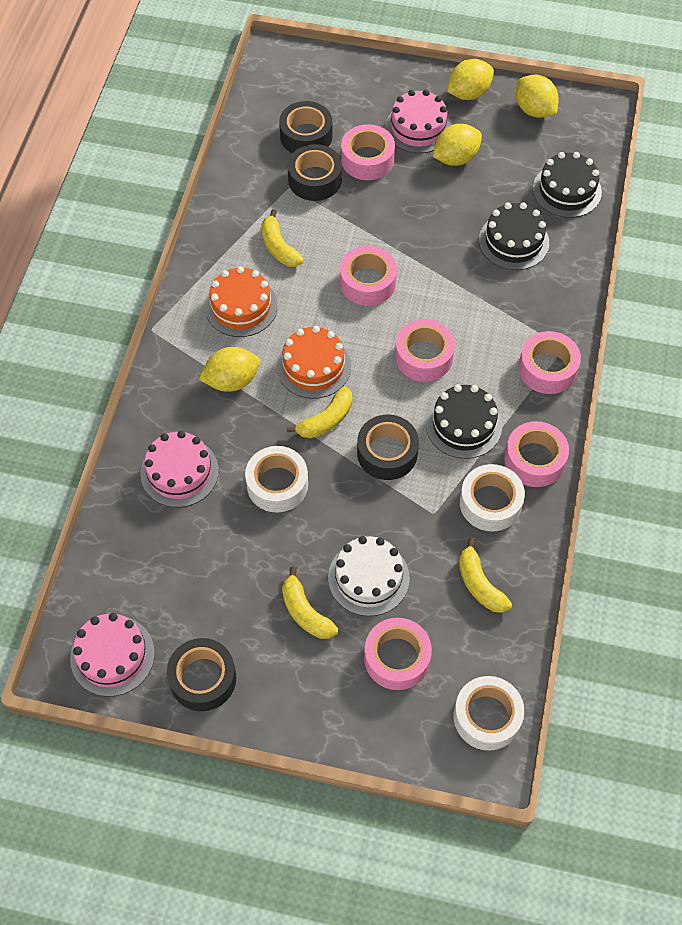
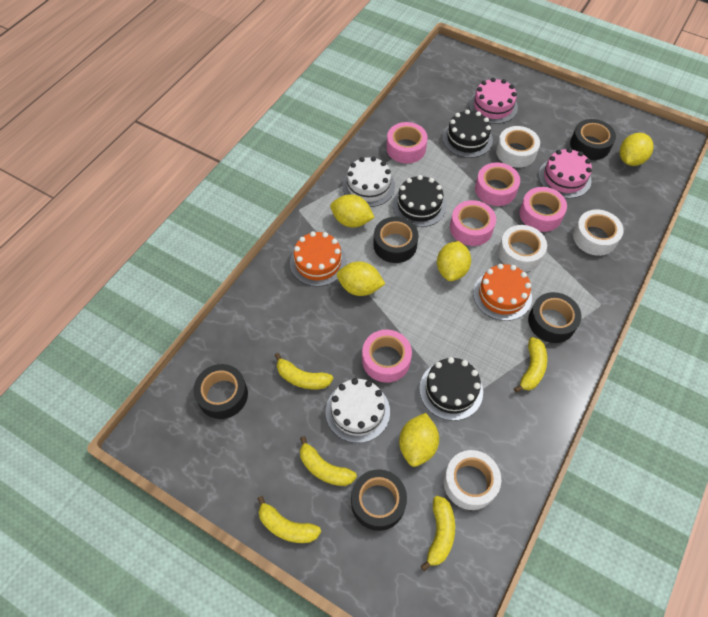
black tape: [167,638,236,711] [279,101,333,153] [287,144,342,201] [357,415,419,480] = 4 -> [193,364,248,419] [351,469,407,531] [373,216,419,263] [528,292,582,343] [570,119,616,160] = 5
pink cake: [70,613,155,697] [140,431,219,507] [385,90,452,153] = 3 -> [469,78,518,124] [538,148,592,198] = 2
pink tape: [340,246,397,306] [341,124,395,180] [364,618,432,690] [395,319,455,382] [504,421,569,487] [518,331,581,394] = 6 -> [362,330,412,383] [386,122,428,163] [450,200,496,246] [475,162,520,206] [519,187,567,232] = 5
white cake: [328,536,410,616] = 1 -> [326,378,390,443] [343,157,395,207] = 2
white tape: [245,446,308,512] [454,676,524,751] [460,464,525,531] = 3 -> [443,450,501,510] [496,126,540,168] [498,225,547,272] [573,209,624,256] = 4
yellow banana: [262,209,304,267] [282,567,338,639] [287,386,352,438] [459,538,512,613] = 4 -> [257,496,321,543] [274,353,333,389] [300,436,357,486] [421,496,455,571] [514,337,547,393] = 5
yellow lemon: [199,347,260,392] [433,124,482,166] [447,59,493,100] [516,75,559,118] = 4 -> [330,194,375,227] [337,261,385,296] [399,413,439,467] [437,241,471,281] [620,133,654,166] = 5

